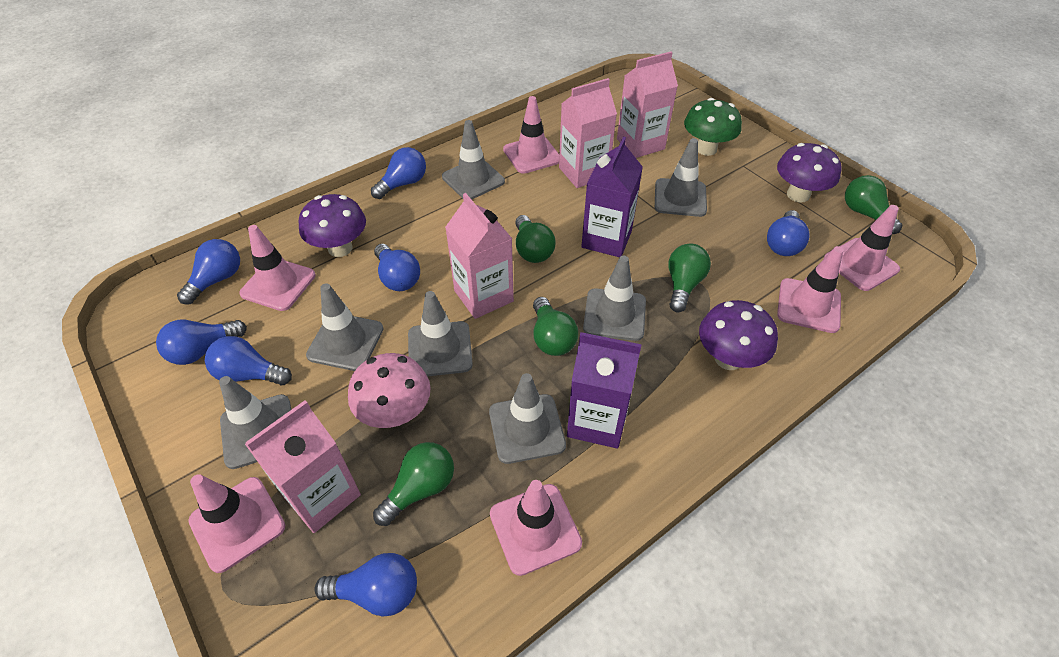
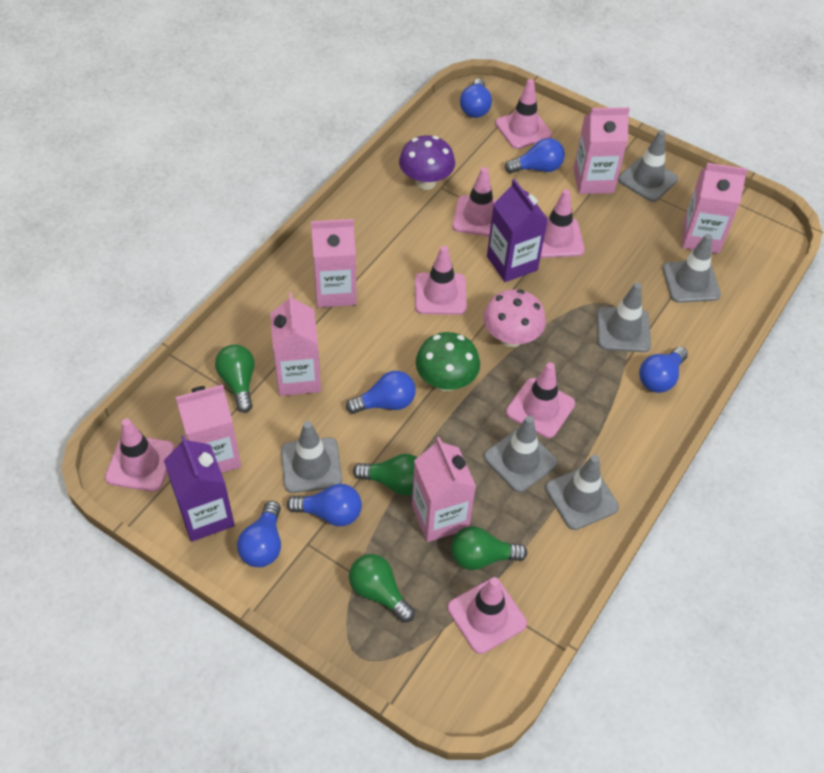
blue light bulb: [156,320,247,365] [177,239,240,304] [205,336,292,385] [314,553,417,617] [371,147,426,199] [374,244,420,291] [767,210,810,256] = 7 -> [237,501,281,567] [287,484,362,526] [346,371,416,414] [460,79,492,118] [504,138,565,173] [639,347,688,393] = 6
green light bulb: [373,442,454,526] [515,215,555,263] [533,297,578,356] [669,243,711,313] [845,175,903,234] = 5 -> [215,345,255,413] [349,554,415,623] [353,454,418,495] [451,526,527,570] = 4
grey traffic cone: [219,376,291,469] [306,283,384,371] [408,291,473,376] [442,120,505,200] [489,373,566,464] [583,256,646,341] [655,138,707,217] = 7 -> [281,421,342,493] [484,416,558,492] [545,455,619,530] [597,283,651,352] [618,130,678,202] [663,234,721,303] = 6
pink carton: [245,400,361,533] [445,193,514,319] [559,78,617,188] [617,52,678,158] = 4 -> [176,385,241,473] [270,293,321,396] [311,219,357,308] [412,437,476,542] [573,107,630,194] [682,163,748,254] = 6
pink traffic cone: [188,474,285,573] [239,225,316,311] [490,480,582,576] [503,96,559,174] [777,246,843,333] [824,205,900,291] = 6 -> [105,419,175,492] [415,246,467,315] [447,577,527,654] [452,167,497,237] [495,79,552,149] [506,362,575,438] [540,189,585,258] = 7
purple mushroom: [298,194,366,257] [699,300,778,370] [777,143,841,202] = 3 -> [399,135,455,190] = 1

